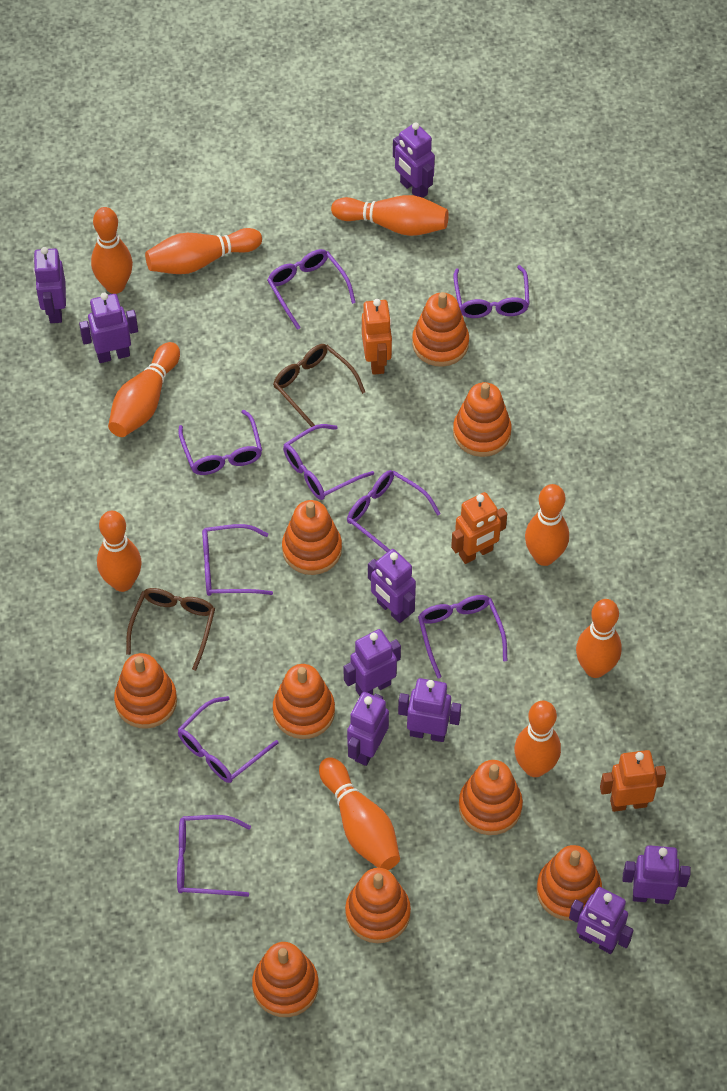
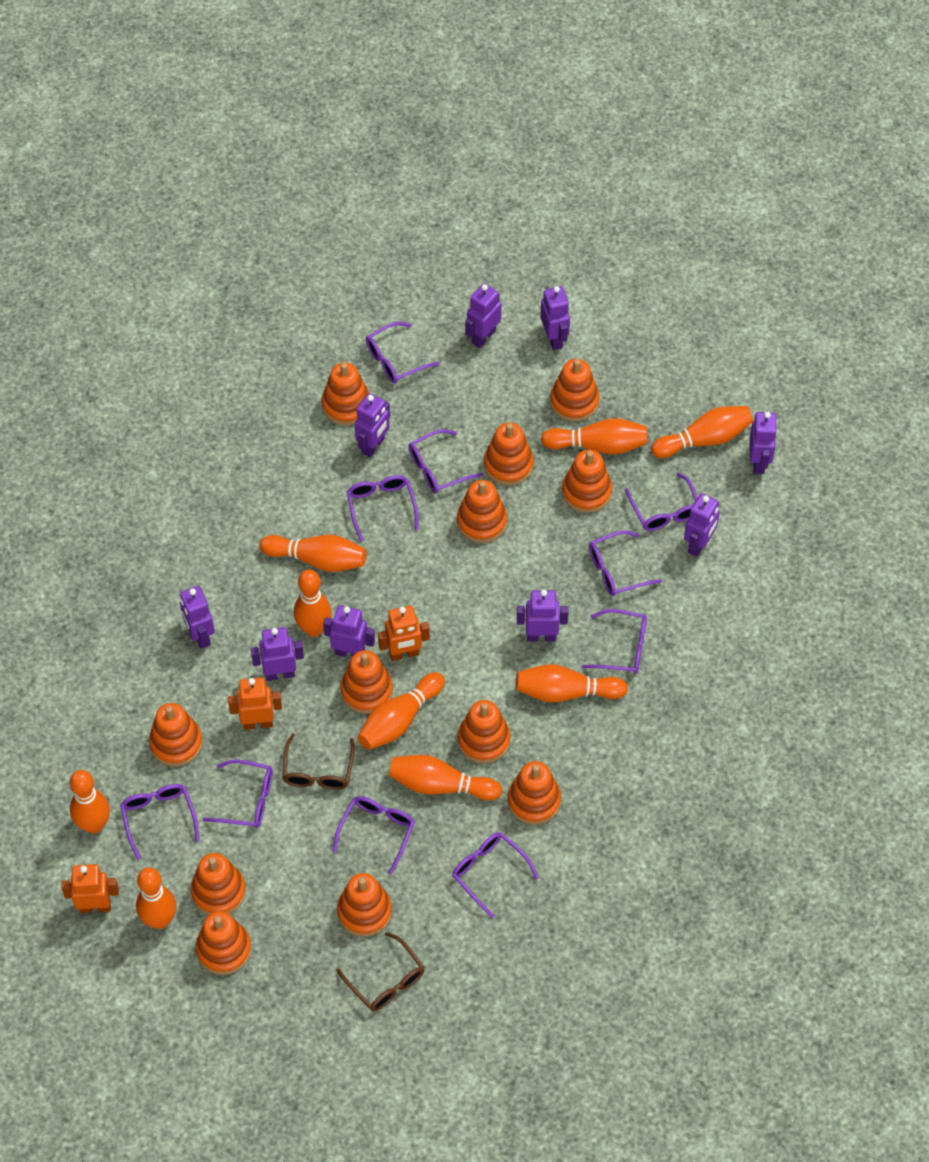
orange stacking toy: [114,653,177,729] [252,942,319,1017] [273,664,335,739] [282,500,342,575] [345,868,411,943] [412,292,469,367] [453,382,512,457] [459,760,523,835] [537,845,602,921] = 9 -> [149,703,203,766] [191,853,246,915] [196,911,251,975] [322,362,369,425] [337,873,392,937] [341,650,393,714] [457,480,507,543] [458,700,510,763] [484,422,534,485] [508,761,561,825] [550,359,599,421] [562,450,612,513] = 12
purple glasses: [177,815,251,897] [178,410,262,475] [178,696,278,783] [202,524,273,596] [267,249,356,330] [283,424,374,500] [347,470,441,552] [418,595,508,678] [453,265,529,318] = 9 -> [120,784,199,859] [202,759,273,828] [333,796,415,875] [347,475,419,542] [366,322,440,383] [409,429,483,493] [452,832,539,918] [581,609,647,673] [589,531,663,596] [625,473,698,531] = 10

